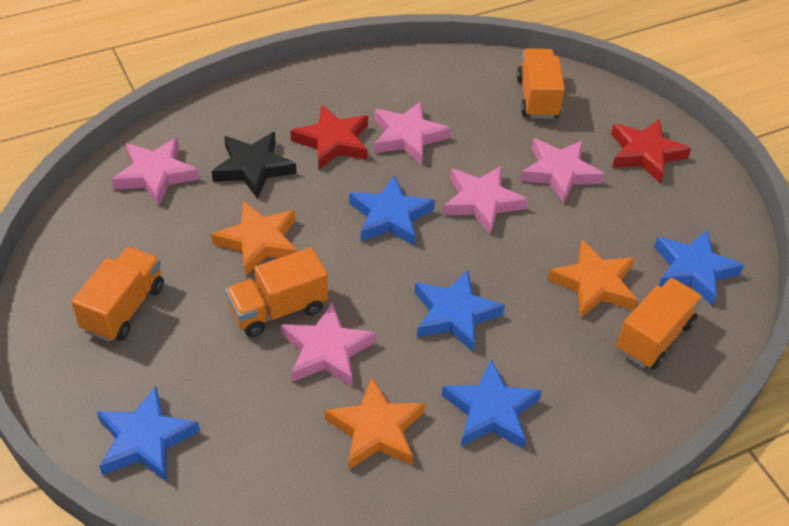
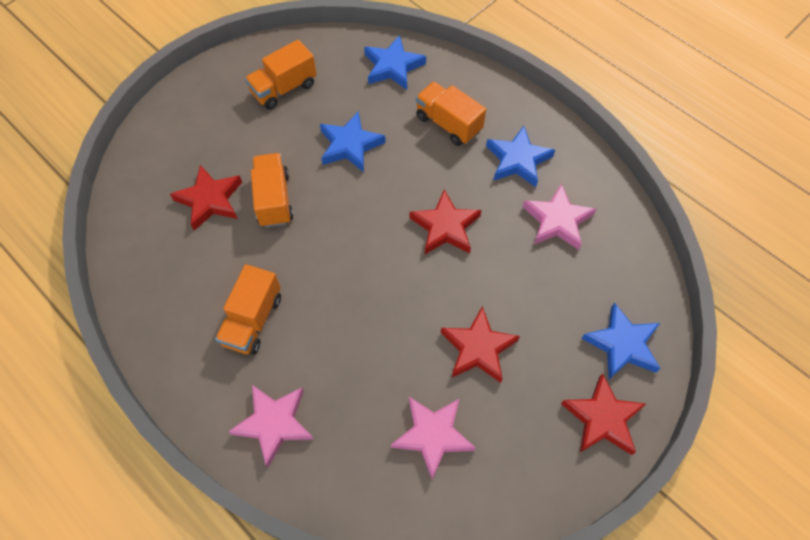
black star: [212,132,296,199] = 1 -> none = 0
blue star: [97,386,200,482] [349,175,435,246] [415,270,505,352] [442,359,542,449] [654,230,744,306] = 5 -> [320,111,386,172] [364,35,426,90] [486,126,555,187] [581,302,661,379] = 4
orange star: [211,201,298,276] [324,377,425,470] [548,240,637,317] = 3 -> none = 0
pink star: [112,138,199,206] [281,302,376,387] [374,101,451,165] [443,165,528,235] [520,138,604,204] = 5 -> [228,385,314,467] [391,397,476,480] [523,184,596,250] = 3
red star: [291,105,368,169] [611,119,691,183] = 2 -> [170,165,242,231] [409,189,482,254] [441,306,520,383] [561,373,646,455] = 4

